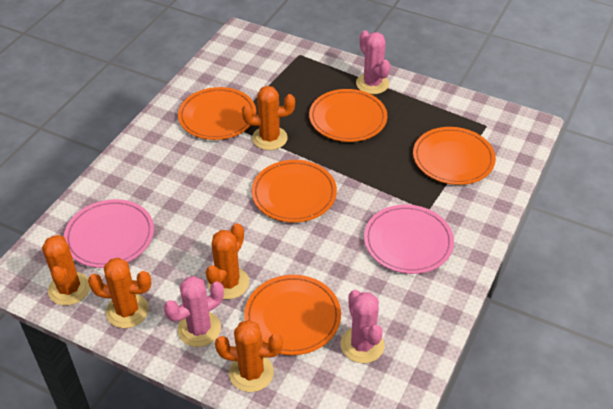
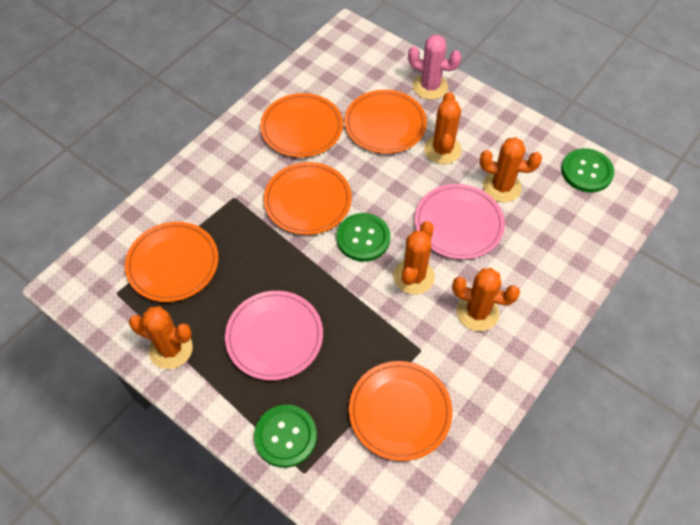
green button: none = 0 -> [254,405,317,468] [337,213,390,262] [561,148,614,192] = 3
pink cactus: [164,276,224,347] [341,290,384,363] [356,31,390,94] = 3 -> [408,35,462,100] = 1

